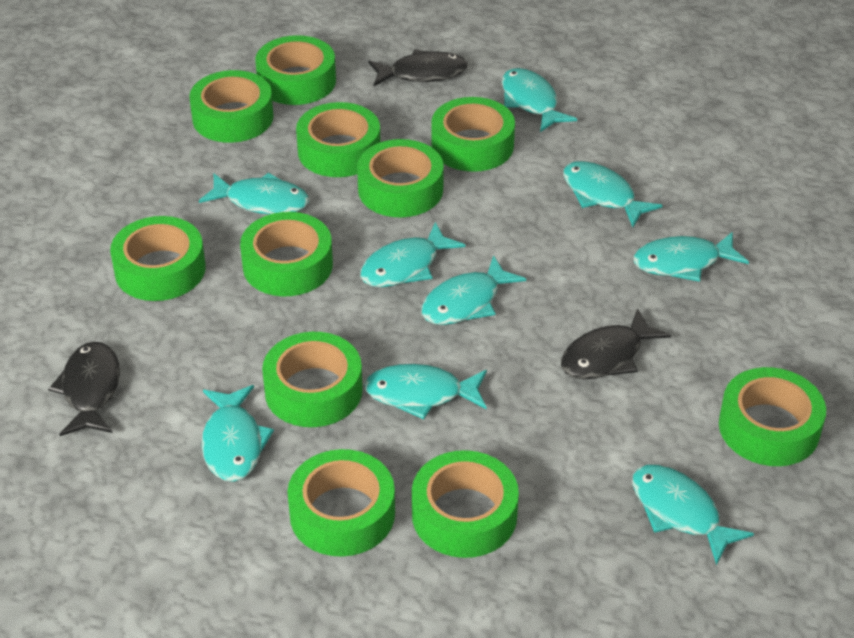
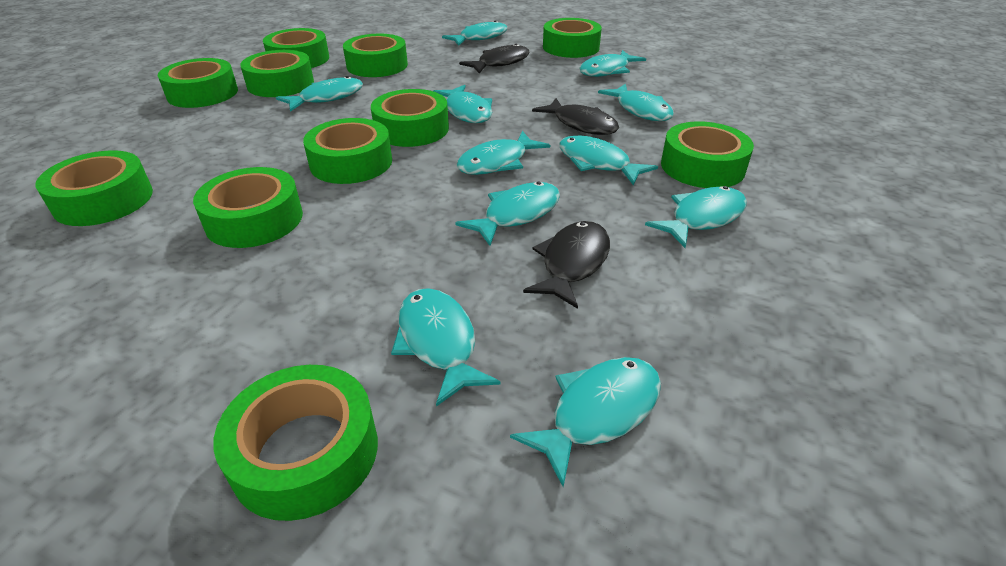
turquoise fish: [199,172,309,214] [202,385,274,482] [360,222,465,287] [364,364,487,419] [421,255,526,325] [502,68,577,132] [563,161,663,227] [632,465,754,565] [633,232,749,282] = 9 -> [276,76,363,112] [391,288,501,407] [433,85,492,123] [442,20,507,46] [455,181,560,246] [457,131,550,175] [510,357,661,487] [559,136,658,185] [579,50,646,77] [598,84,674,121] [645,186,747,248] = 11

